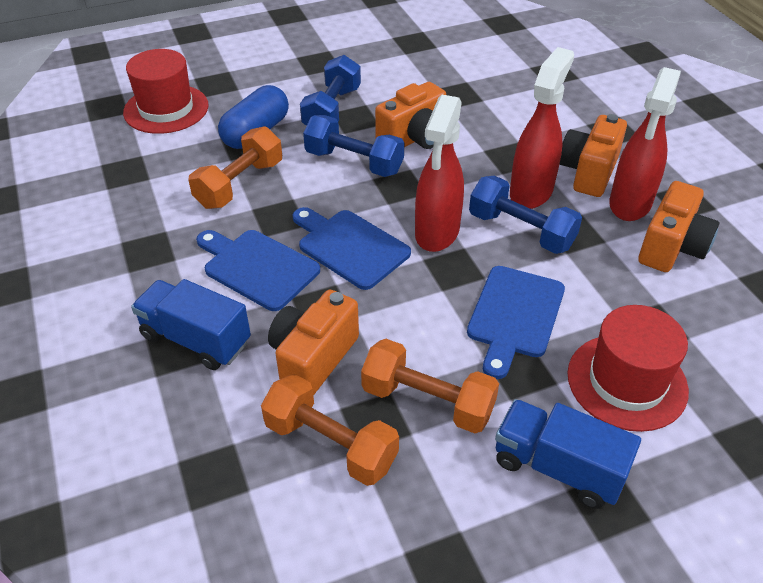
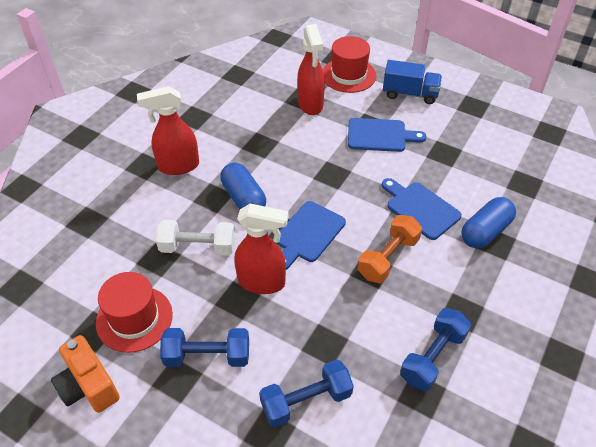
blue capsule: [218,85,289,149] = 1 -> [220,163,266,210] [461,197,516,248] = 2
blue truck: [131,279,251,370] [495,399,641,509] = 2 -> [383,60,442,104] = 1
orange camera: [268,289,359,396] [375,82,446,149] [560,114,627,197] [638,181,719,272] = 4 -> [51,335,120,413] = 1
orange dumbbell: [188,126,282,209] [261,374,399,486] [361,339,499,433] = 3 -> [358,215,422,283] = 1
white dumbbell: none = 0 -> [156,220,235,256] = 1

